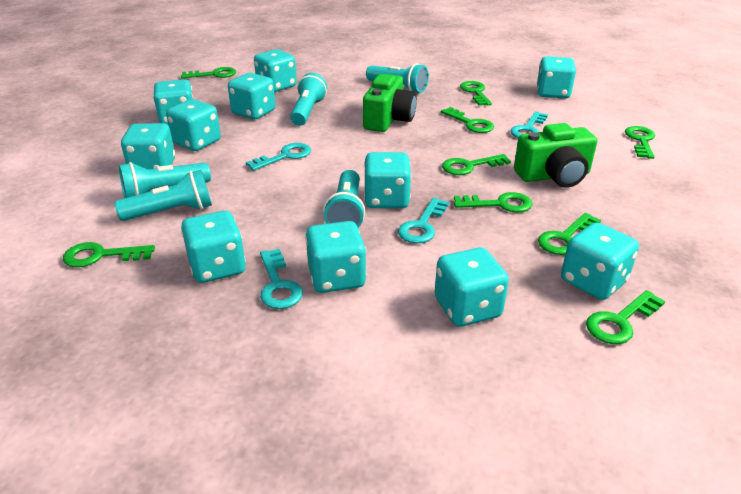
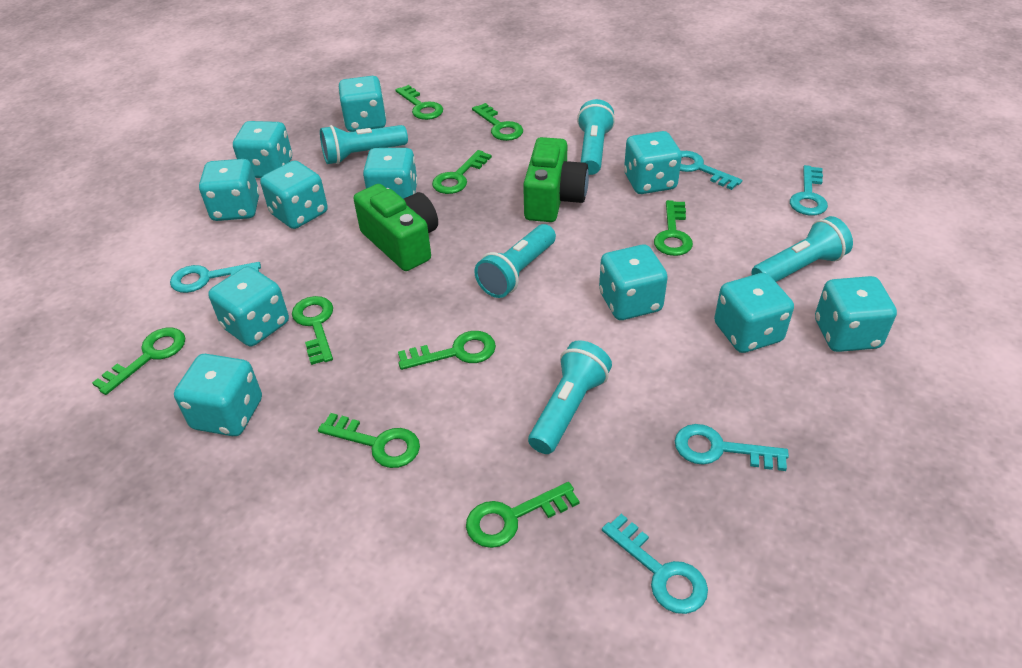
turquoise key: [246,143,311,171] [260,249,303,309] [398,198,449,243] [510,112,548,138] = 4 -> [170,262,261,293] [602,514,708,614] [675,424,789,471] [680,151,742,190] [790,165,828,215] = 5

